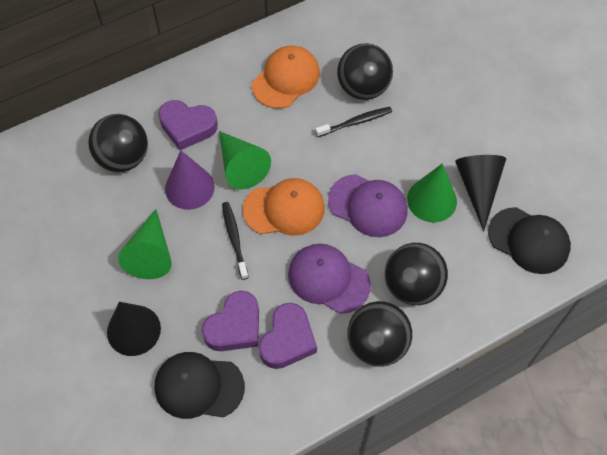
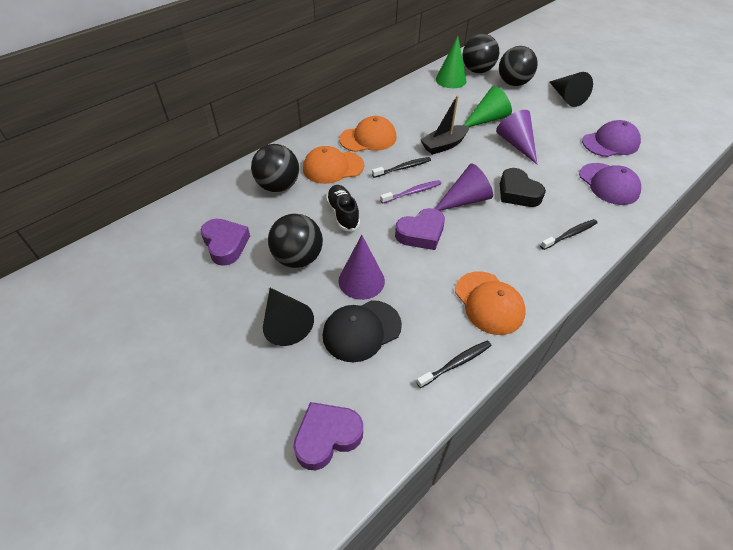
black boat: none = 0 -> [420,95,469,155] = 1
black cap: [154,352,245,419] [488,207,571,274] = 2 -> [323,300,402,362] = 1
black heart: none = 0 -> [500,168,546,207] = 1
black shoe: none = 0 -> [326,185,360,232] = 1
black toothbrush: [222,202,249,280] [315,107,392,137] = 2 -> [372,157,431,178] [416,340,491,388] [540,219,597,250] = 3
green cone: [118,209,172,279] [219,131,271,189] [407,163,457,222] = 3 -> [436,36,467,88] [464,86,512,127] = 2
orange cap: [243,178,325,236] [252,46,320,109] = 2 -> [303,146,364,184] [339,116,397,152] [455,271,525,335] = 3
purple cone: [165,150,215,210] = 1 -> [339,235,385,300] [434,163,493,211] [496,110,537,164] = 3
purple toothbrush: none = 0 -> [380,180,442,204] = 1

